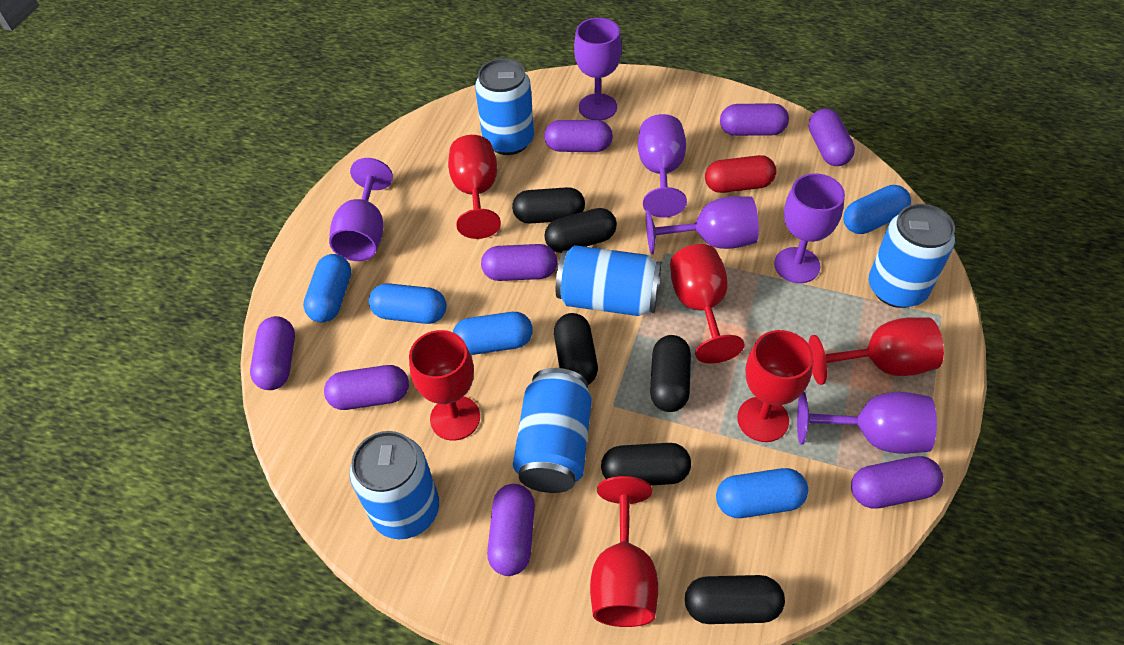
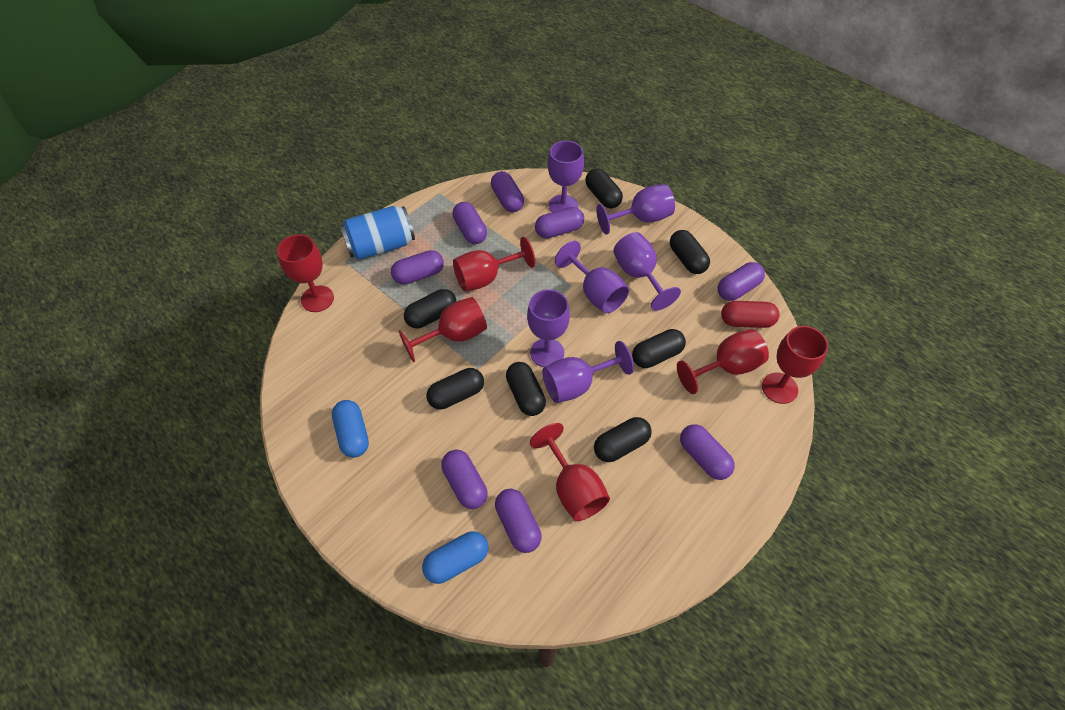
black capsule: [512,187,585,224] [544,208,617,253] [554,313,598,385] [601,443,691,485] [650,335,691,412] [685,575,785,624] = 6 -> [404,289,456,328] [426,368,484,410] [506,362,546,416] [585,168,623,208] [594,417,652,462] [632,329,686,368] [670,230,710,274] = 7
blue can: [350,431,439,539] [475,58,534,155] [513,368,592,493] [556,245,662,316] [869,204,955,308] = 5 -> [340,206,415,260] = 1
blue capsule: [303,254,351,322] [369,283,447,324] [453,312,533,355] [716,468,808,518] [843,185,911,234] = 5 -> [332,400,369,458] [422,531,488,584] = 2

